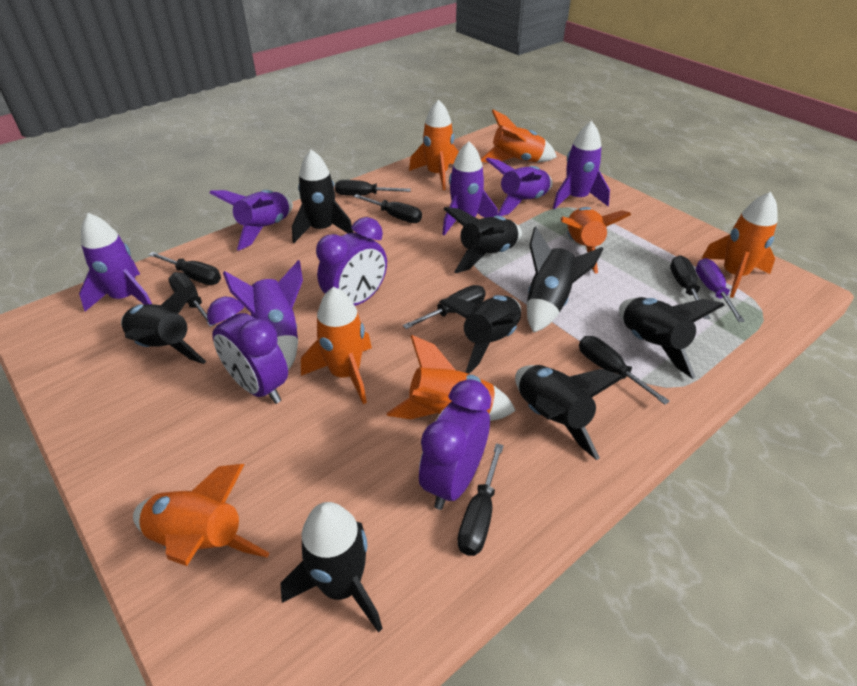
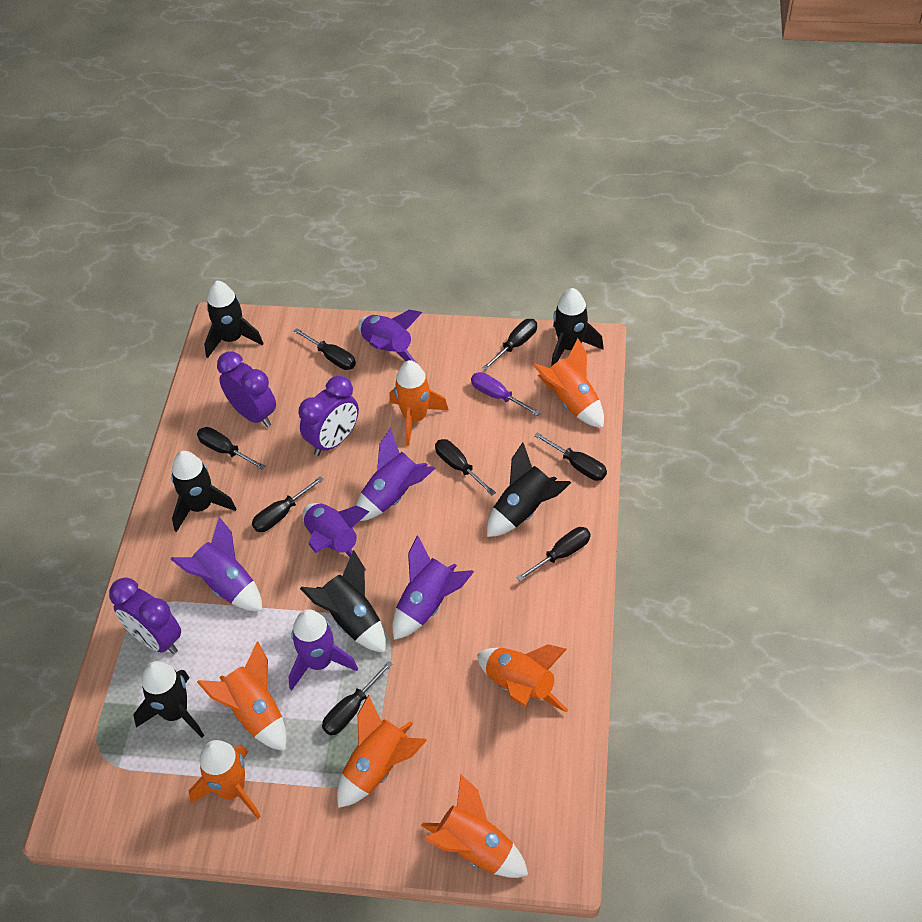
black rocket: [121,286,206,364] [280,502,383,633] [292,150,354,243] [439,295,521,374] [444,207,522,273] [515,365,624,460] [527,226,603,333] [619,297,724,379] = 8 -> [133,661,204,738] [171,451,236,532] [204,280,264,358] [300,550,386,653] [487,442,571,537] [551,288,604,366] = 6

